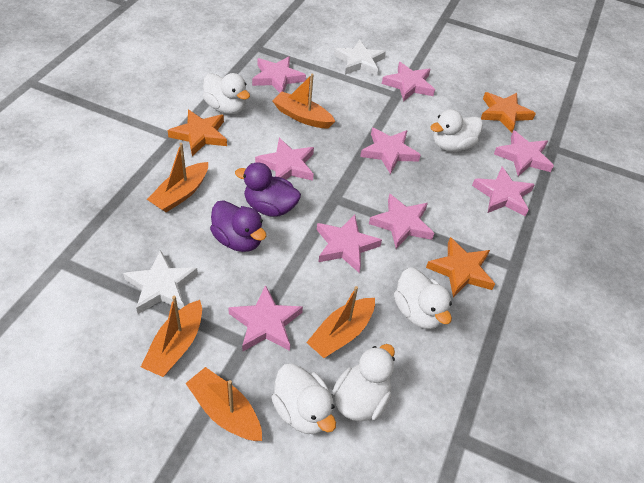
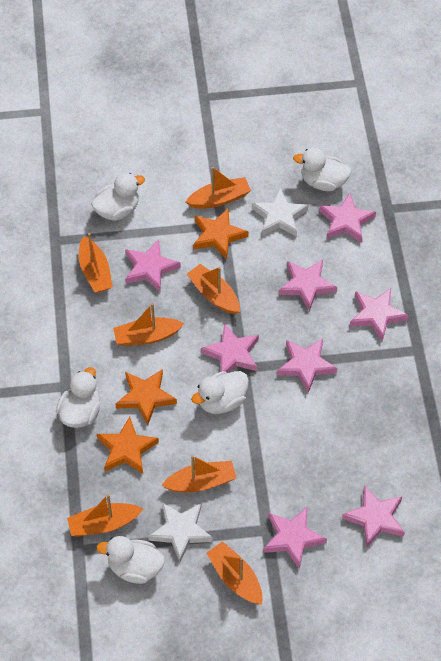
orange boat: [141,296,202,377] [147,143,208,212] [185,367,262,441] [272,74,336,128] [306,286,375,358] = 5 -> [67,494,143,536] [79,233,113,293] [113,303,184,346] [161,455,237,492] [186,167,251,209] [187,264,240,314] [206,541,263,604] = 7
pink star: [228,285,303,352] [252,56,306,93] [255,138,314,181] [317,215,382,273] [360,128,421,174] [369,194,434,249] [382,62,435,102] [472,167,535,217] [494,130,554,176] = 9 -> [125,240,181,292] [201,324,259,373] [263,507,327,569] [277,339,338,393] [279,260,337,311] [319,193,376,243] [342,485,405,547] [350,288,409,341] = 8
purple duck: [210,200,266,252] [235,162,301,217] = 2 -> none = 0

